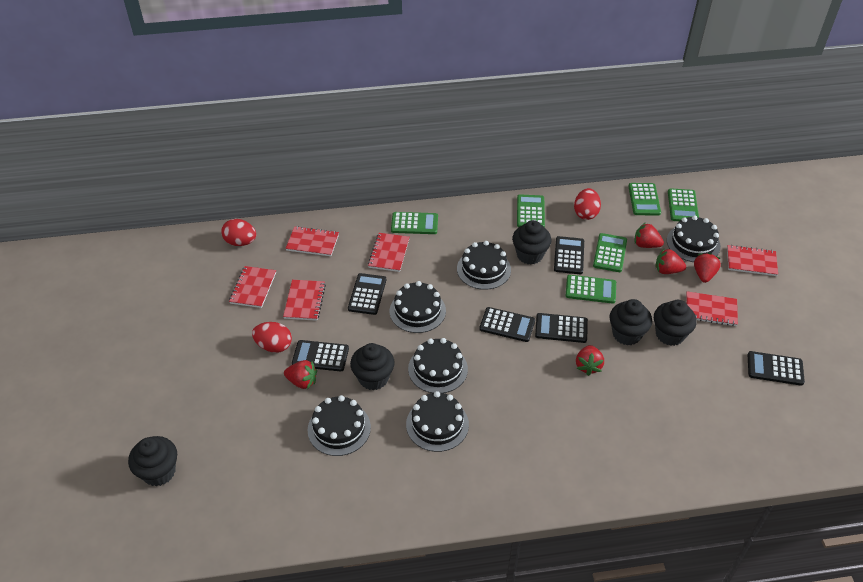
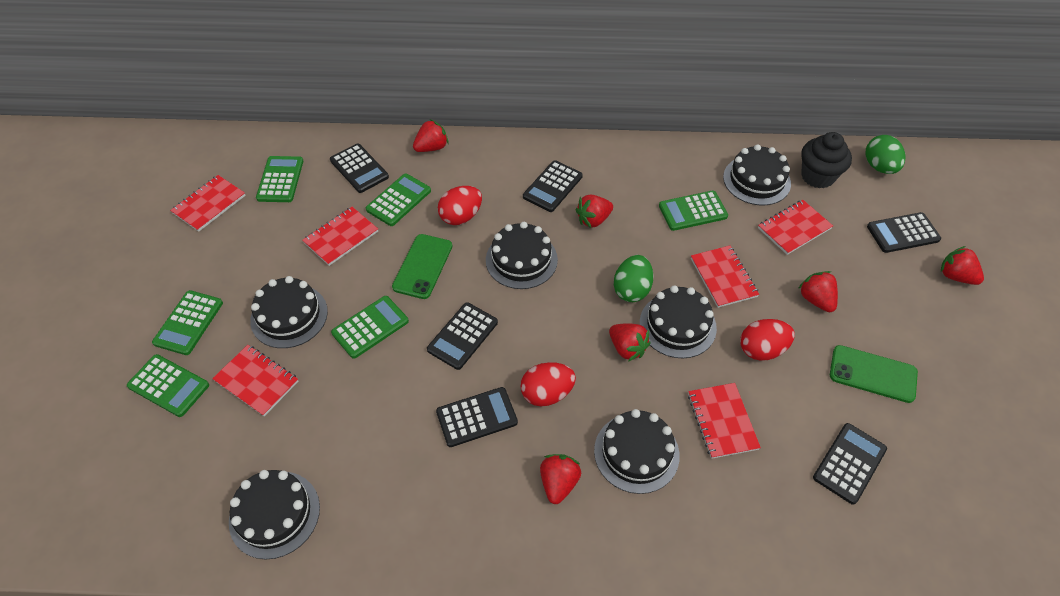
black cupcake: [128,436,177,486] [350,343,395,390] [512,220,551,265] [610,299,652,345] [654,300,697,346] = 5 -> [801,132,852,189] = 1
green egg: none = 0 -> [614,255,654,302] [865,135,906,174] = 2
green phone: none = 0 -> [392,234,452,299] [830,345,918,403] = 2
red strawberry: [284,360,317,389] [576,345,604,376] [634,222,664,248] [655,248,686,274] [694,253,721,283] = 5 -> [413,119,449,152] [540,454,581,504] [576,195,613,228] [609,323,650,362] [798,271,838,312] [941,246,984,285] = 6

